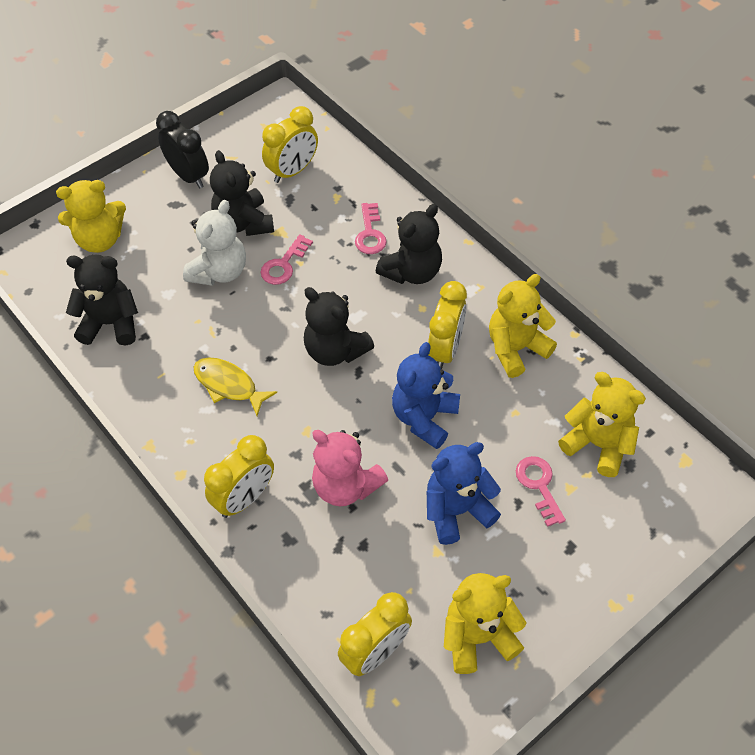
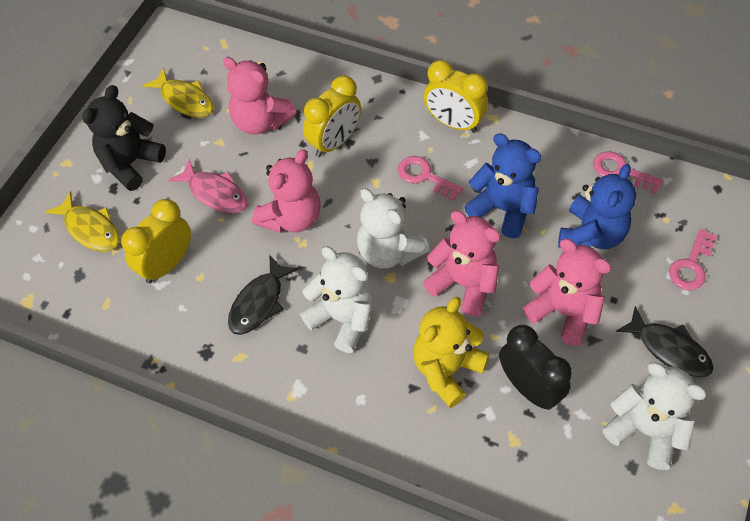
black fish: none = 0 -> [228,255,299,335] [616,306,714,377] = 2
black teddy bear: [66,255,138,346] [210,150,274,236] [304,287,374,366] [376,204,442,284] = 4 -> [82,85,166,191] = 1
pink fish: none = 0 -> [168,159,247,214] = 1
pink teddy bear: [312,430,388,506] = 1 -> [223,57,297,135] [252,149,321,233] [423,211,500,316] [523,239,611,346] = 4
white teddy bear: [183,200,246,286] = 1 -> [300,246,374,353] [357,188,430,269] [603,363,707,470] = 3
yellow clock: [204,435,274,518] [262,106,318,183] [338,592,412,676] [428,281,467,370] = 4 -> [121,199,191,284] [303,76,361,157] [424,60,488,133] = 3
yellow fish: [194,357,277,416] = 1 -> [45,192,120,252] [142,68,213,118] = 2
yellow teddy bear: [56,180,126,253] [444,573,527,674] [489,274,557,378] [558,372,646,477] = 4 -> [413,297,489,408] = 1

